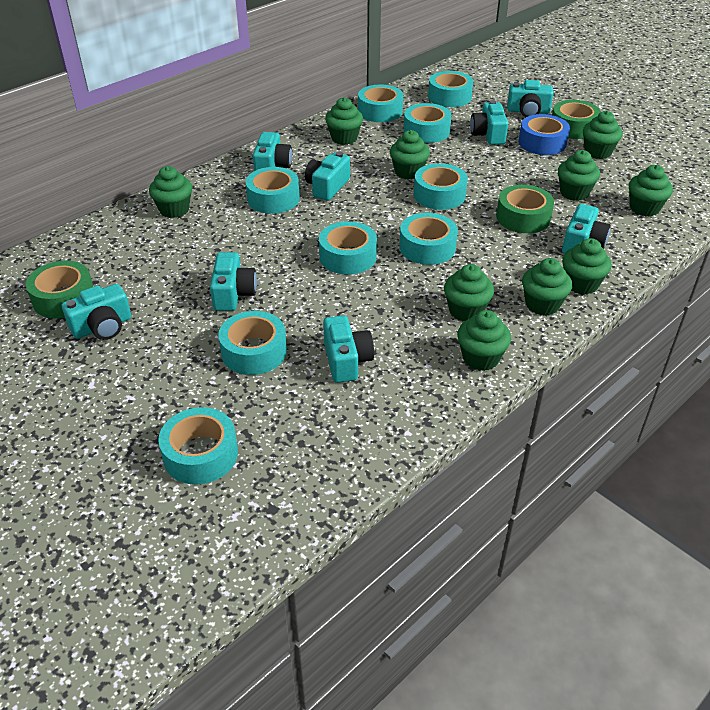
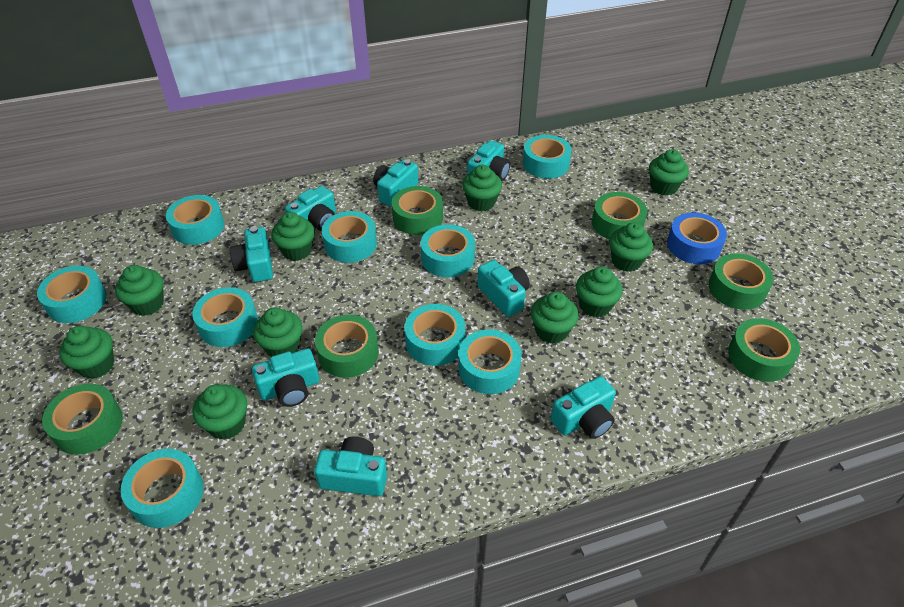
green tape: [26,261,93,318] [496,185,554,233] [552,100,601,139] = 3 -> [42,384,123,455] [315,315,379,378] [392,186,443,235] [592,192,647,239] [709,254,774,310] [728,318,800,382] = 6

